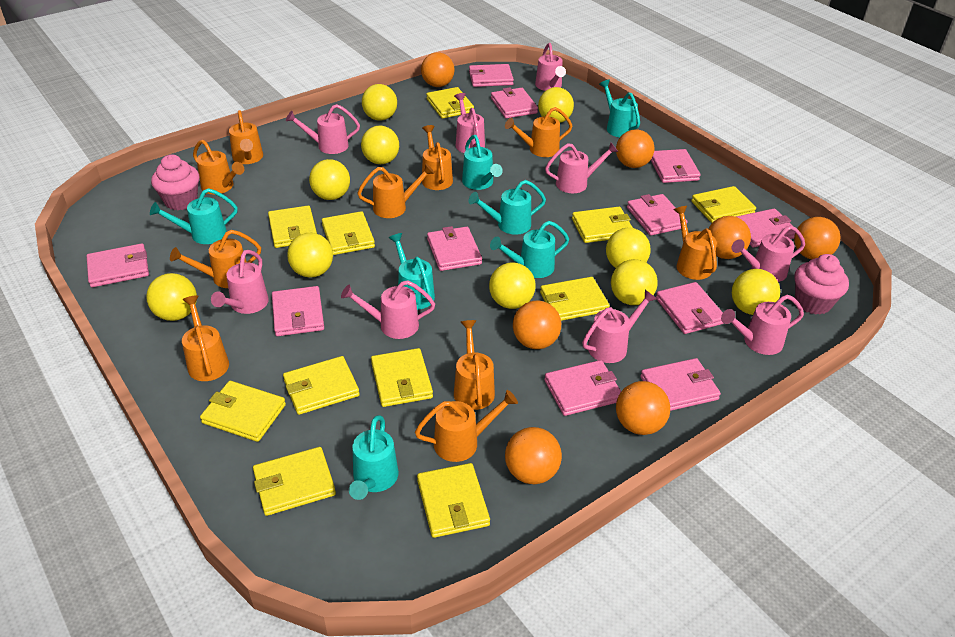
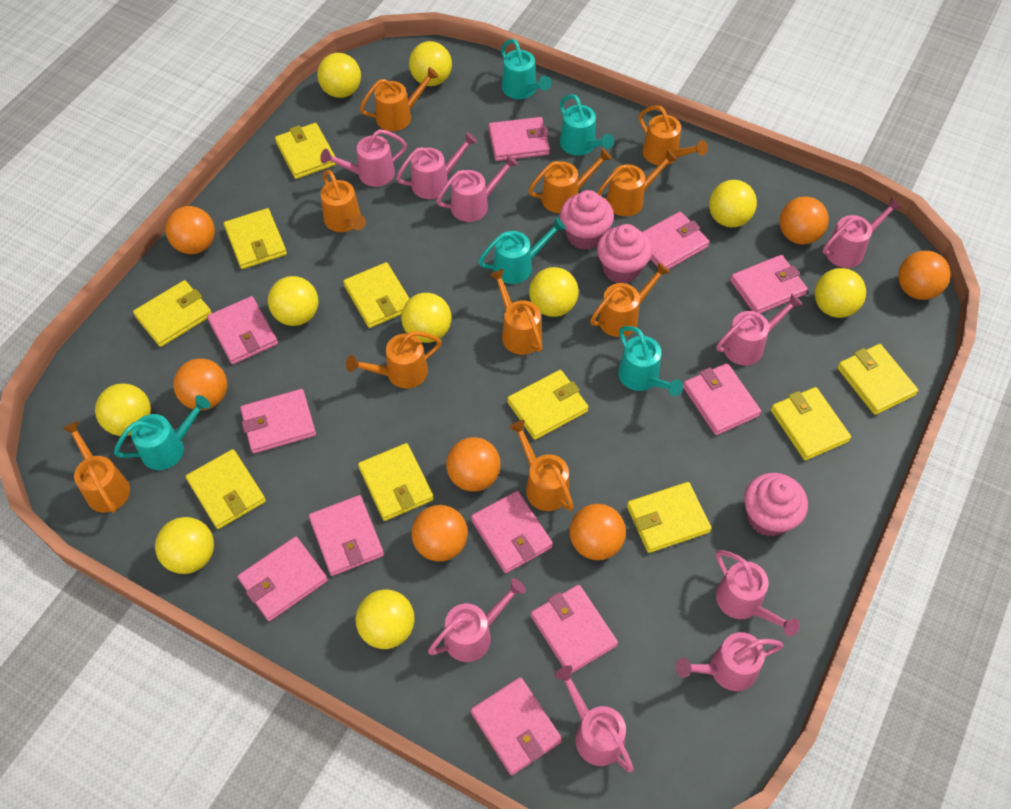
pink cupcake: [151,155,199,210] [794,254,849,315] = 2 -> [560,190,614,250] [597,224,652,284] [744,473,808,537] = 3
turquoise watering can: [150,188,238,244] [349,415,399,500] [389,233,435,310] [462,135,503,190] [468,180,546,235] [490,221,569,278] [599,80,640,137] = 7 -> [114,395,210,470] [478,217,566,284] [501,39,551,99] [559,94,614,155] [618,326,683,396] = 5
yellow wallet: [200,381,286,442] [253,447,336,516] [268,206,317,248] [283,356,360,415] [322,211,375,255] [371,348,433,407] [417,463,490,538] [426,87,474,119] [540,277,610,321] [572,207,633,243] [691,186,756,223] = 11 -> [133,280,212,347] [185,449,266,529] [224,208,287,269] [275,123,337,179] [343,262,410,328] [358,443,434,521] [507,370,588,440] [627,482,711,553] [771,387,851,460] [837,344,918,415] = 10

